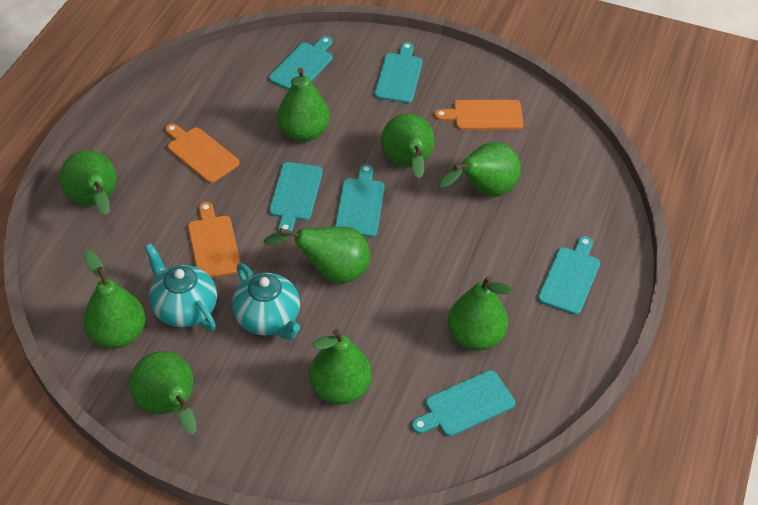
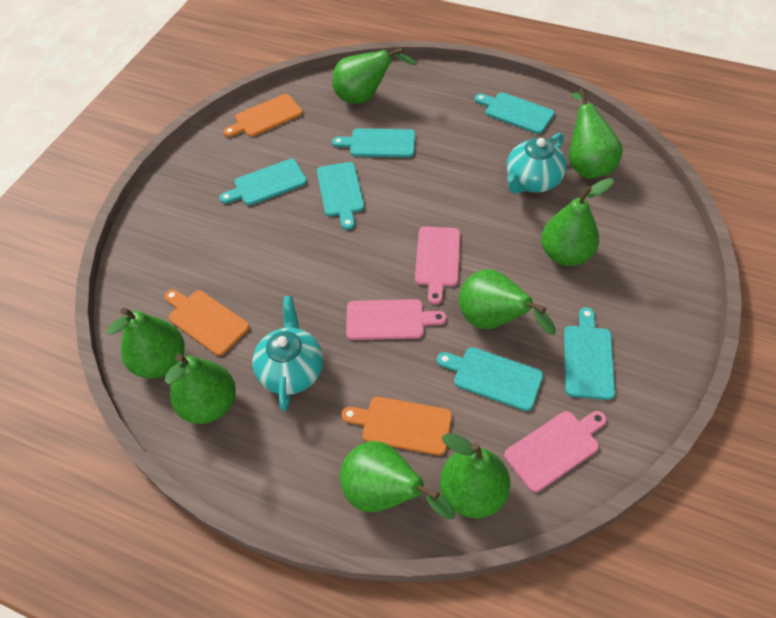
green pear: [59,150,116,215] [83,249,146,349] [130,351,197,435] [263,226,370,284] [277,68,330,142] [309,329,372,405] [381,114,434,179] [439,142,521,197] [448,275,512,351] = 9 -> [106,308,185,379] [165,354,236,424] [332,48,417,104] [340,441,455,520] [440,433,511,518] [459,269,556,335] [541,178,614,266] [569,88,623,179] = 8
pink cutting board: none = 0 -> [346,299,447,340] [415,226,460,304] [504,411,607,492] = 3

